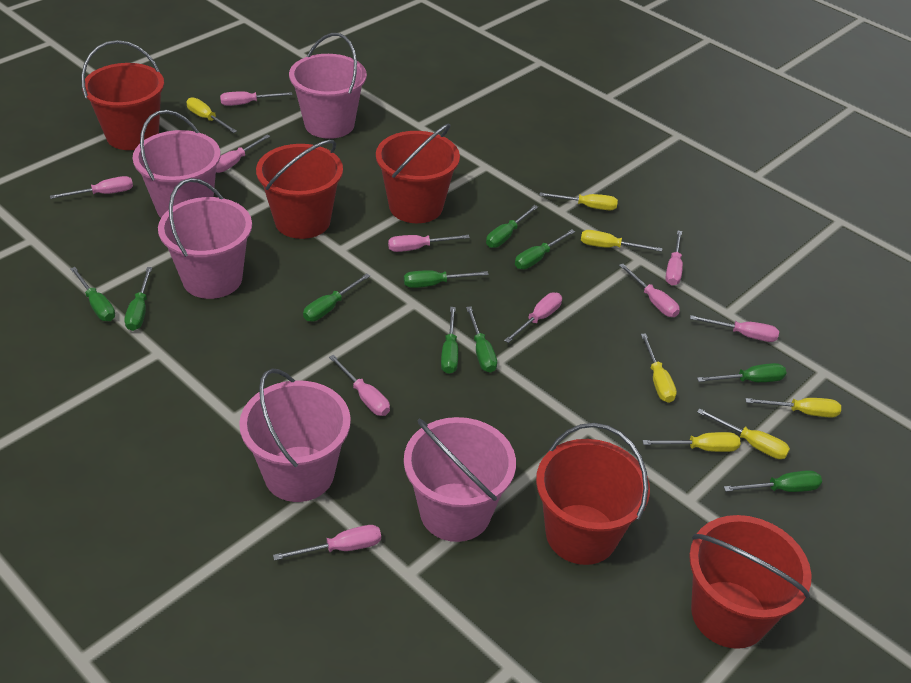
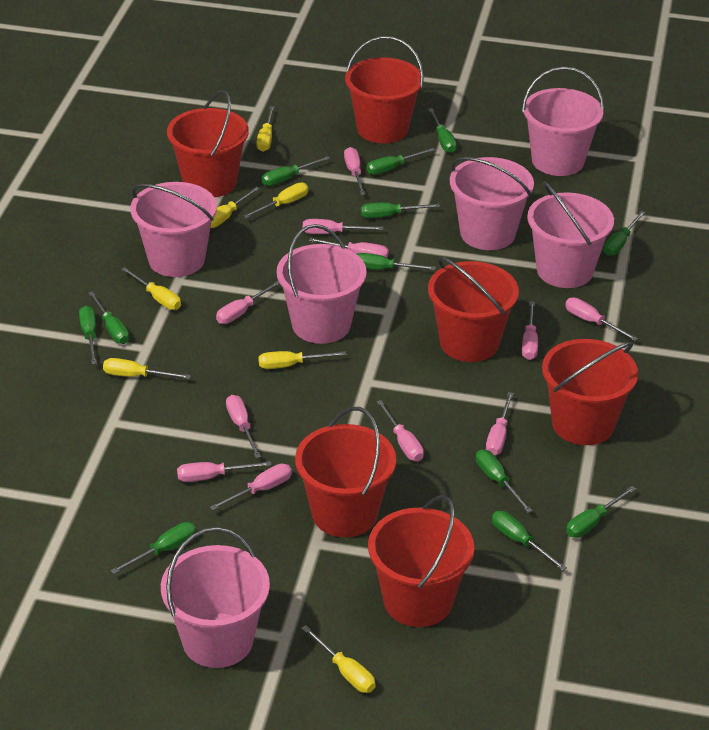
green screwdriver: [70,267,115,321] [125,267,152,331] [303,273,370,321] [404,270,489,288] [441,307,458,374] [466,306,497,373] [486,205,538,248] [515,229,575,269] [697,363,786,382] [724,470,822,492] = 10 -> [79,305,97,364] [88,291,129,344] [111,522,196,574] [262,156,330,186] [357,253,436,270] [361,203,440,218] [367,148,435,175] [428,108,457,153] [476,449,533,513] [492,511,567,571] [566,486,636,538] [603,211,646,256] = 12
pink bucket: [133,110,221,218] [158,178,252,299] [239,369,351,502] [289,33,367,139] [404,417,516,542] = 5 -> [130,182,217,277] [161,527,270,668] [277,224,367,344] [450,157,534,250] [522,67,604,176] [527,181,614,288] = 6
pink screwdriver: [50,176,133,199] [216,135,270,173] [220,91,293,106] [273,525,381,561] [329,355,390,416] [388,235,470,252] [504,293,562,343] [619,264,680,317] [665,231,683,286] [690,315,779,342] = 10 -> [177,461,271,482] [210,464,292,510] [216,281,280,324] [226,395,261,458] [303,219,383,234] [309,238,389,258] [344,147,365,195] [376,400,424,461] [486,392,513,455] [522,301,538,360] [565,297,638,341] = 11
red bucket: [81,40,164,150] [256,140,343,239] [376,124,460,223] [536,423,650,565] [689,515,812,649] = 5 -> [167,90,249,197] [295,407,396,537] [345,36,424,143] [368,495,474,627] [428,256,519,362] [542,339,638,445] = 6

